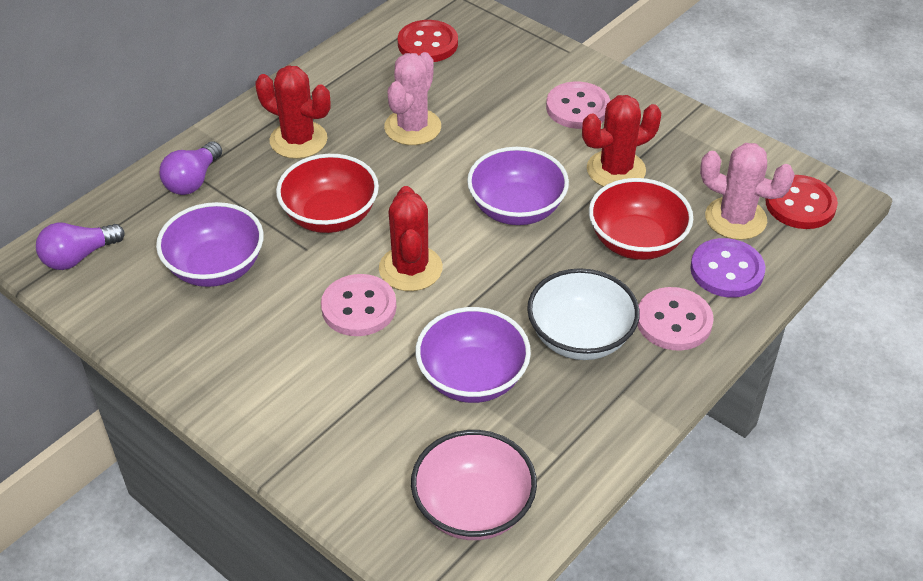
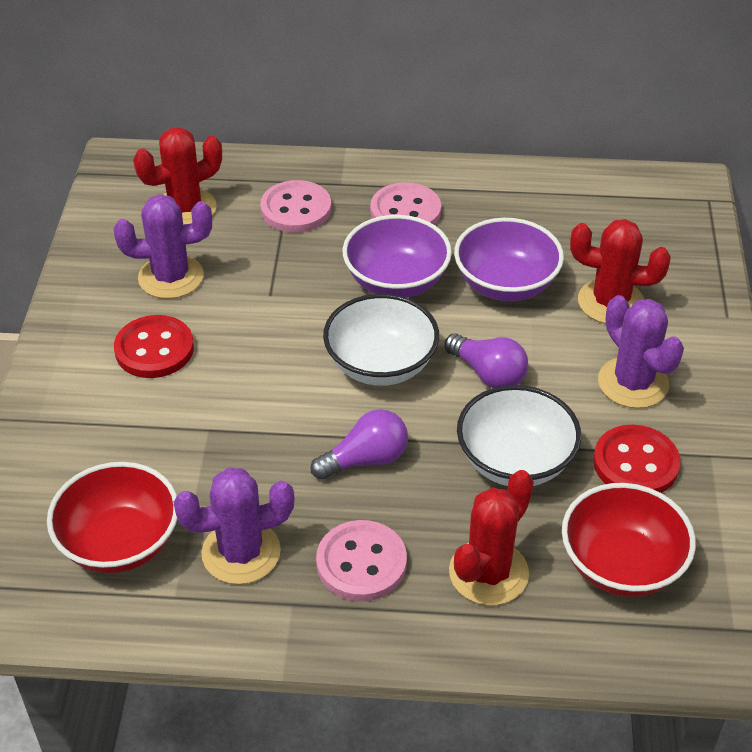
pink bowl: [411,430,537,540] = 1 -> none = 0
pink cactus: [384,52,441,145] [700,143,795,240] = 2 -> none = 0
purple bowl: [156,202,264,287] [415,307,531,403] [467,147,569,225] = 3 -> [343,215,452,298] [454,218,564,301] = 2
purple button: [690,238,765,298] = 1 -> none = 0
purple cactus: none = 0 -> [114,194,212,299] [173,468,295,584] [598,295,684,408] = 3
white bowl: [527,268,640,360] = 1 -> [323,294,439,386] [457,385,581,486] = 2

